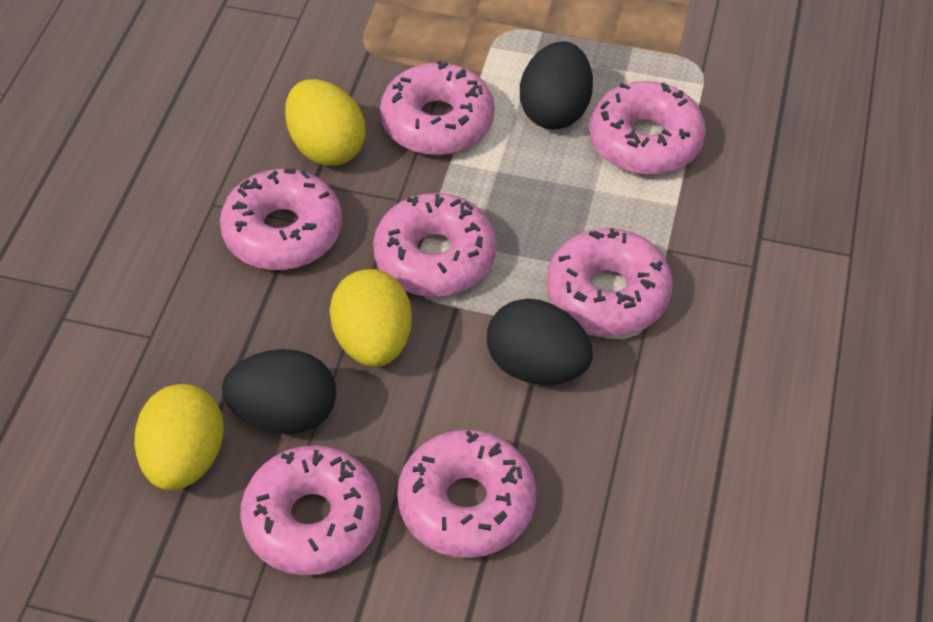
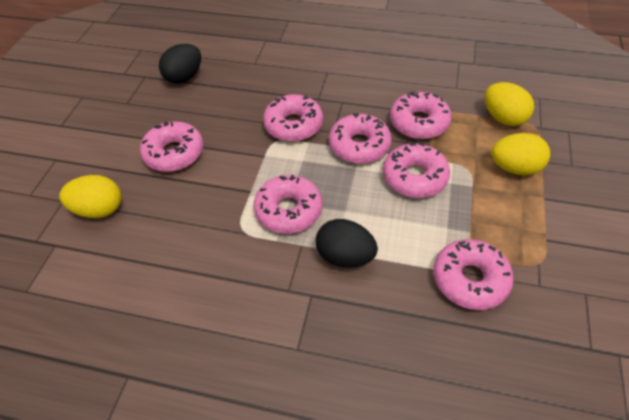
black egg: [222,349,336,434] [487,299,593,385] [520,41,593,130] = 3 -> [159,44,201,84] [316,219,378,268] = 2

